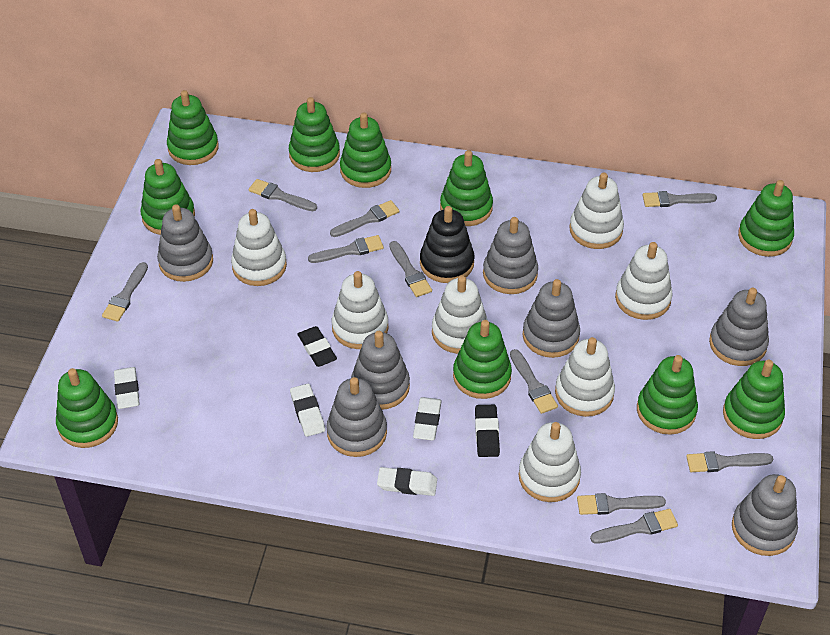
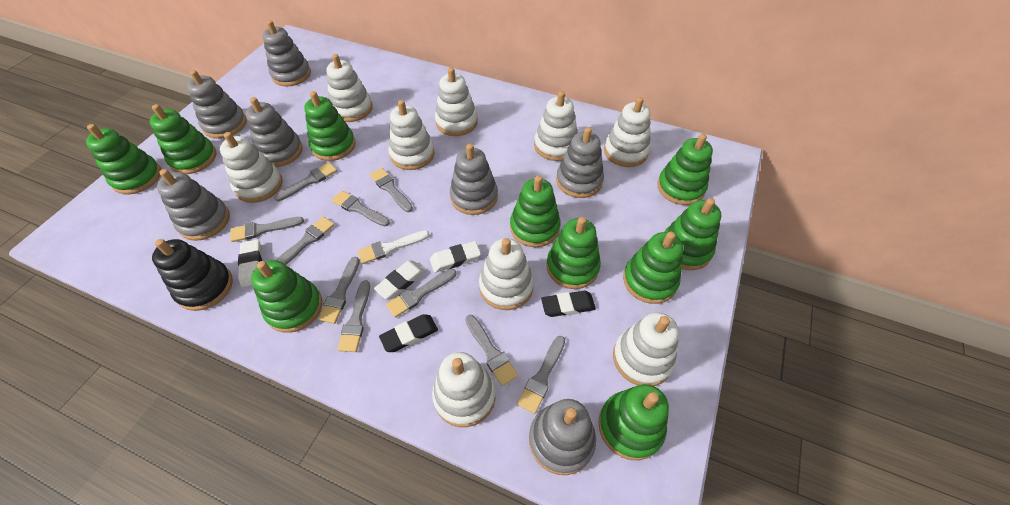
white brush: none = 0 -> [358,230,429,264] = 1
white eraser: [114,367,140,409] [290,384,325,437] [377,467,437,496] [413,397,442,440] = 4 -> [238,239,262,287] [374,260,425,299] [430,241,481,273] = 3
white stacking toy: [231,209,287,286] [332,271,388,349] [432,275,488,354] [518,422,581,502] [555,337,615,417] [569,172,624,249] [615,242,673,320] = 7 -> [220,132,283,203] [326,54,373,122] [388,100,435,170] [432,352,496,427] [435,67,478,136] [479,238,534,310] [534,91,578,161] [604,97,650,167] [613,312,679,386] = 9

